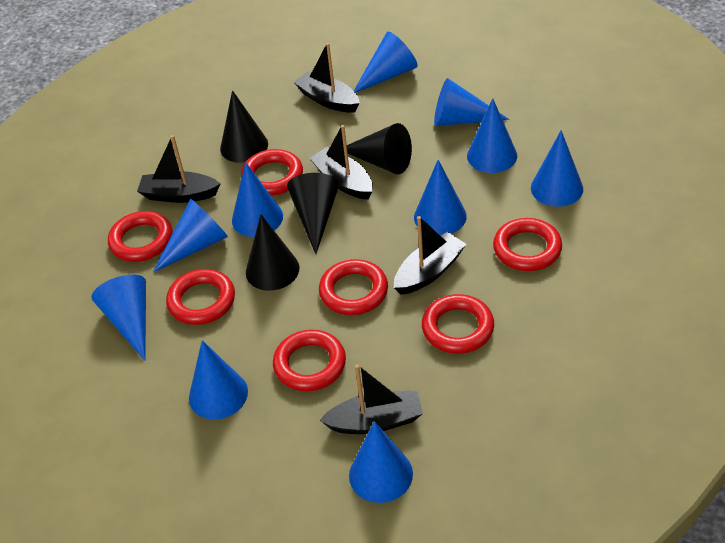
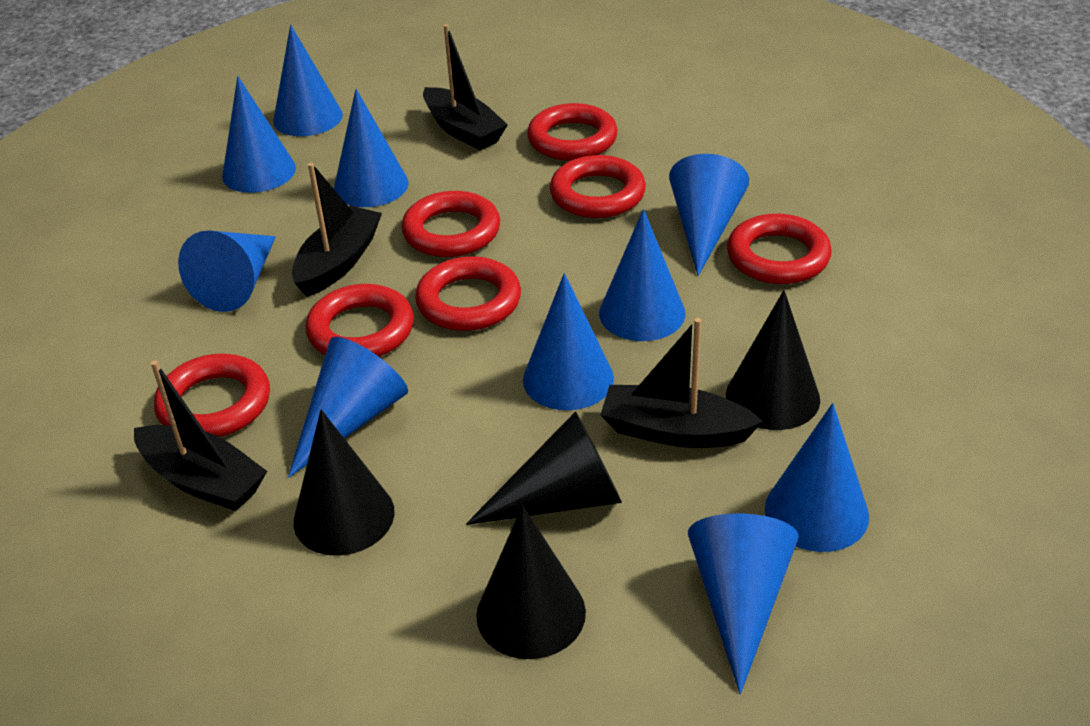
black boat: [137,135,220,203] [294,43,360,113] [310,125,373,200] [320,364,423,434] [394,216,466,295] = 5 -> [134,360,267,511] [292,163,382,297] [423,24,508,150] [600,318,763,448] = 4

